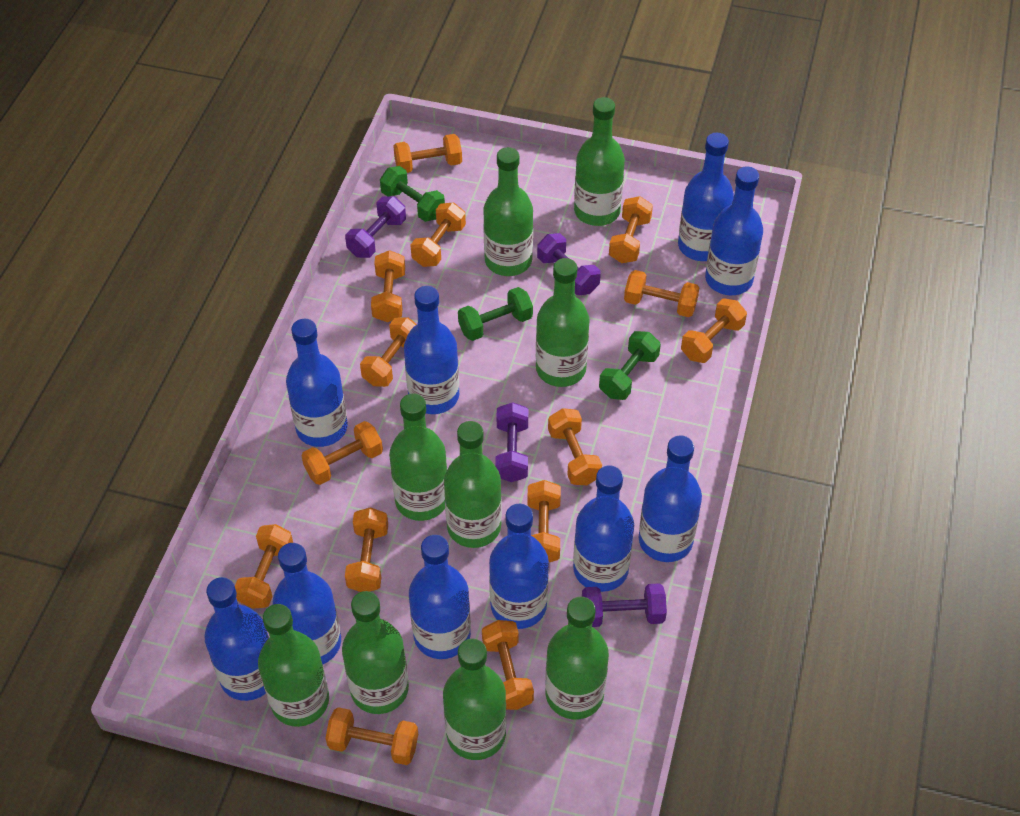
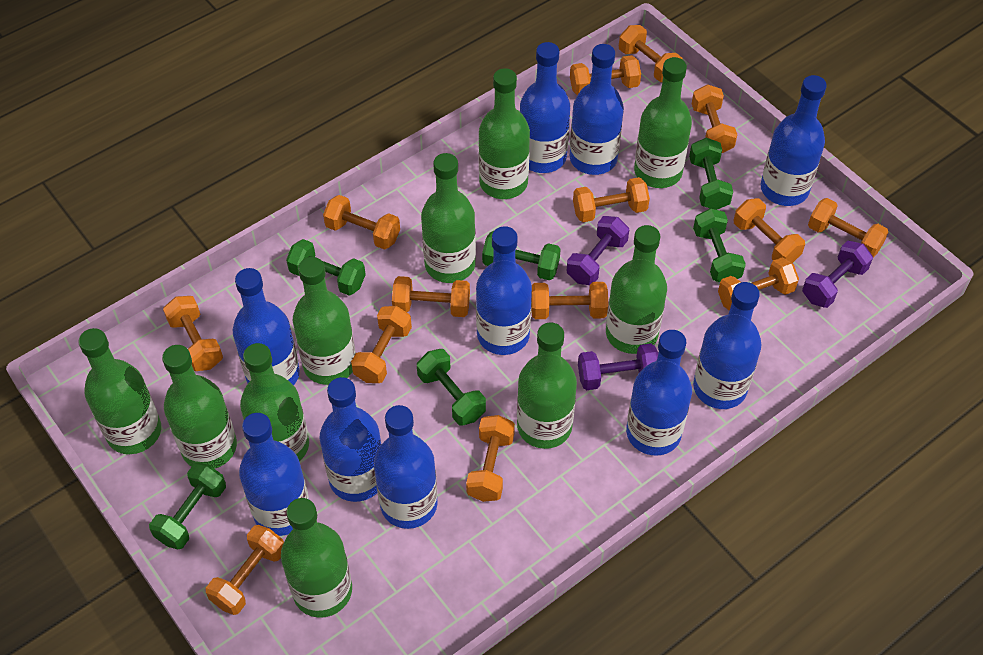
green bottle: [258,604,329,727] [342,591,409,714] [389,393,447,521] [443,639,506,760] [444,421,502,548] [483,147,533,276] [536,258,590,387] [545,597,609,719] [574,97,625,226] = 9 -> [79,328,161,454] [162,345,237,469] [240,343,309,461] [281,498,352,618] [293,257,355,385] [421,153,476,283] [478,68,530,199] [517,322,577,449] [606,225,667,354] [634,57,692,188] = 10
green dumbbell: [380,166,445,222] [458,287,533,341] [599,331,661,400] = 3 -> [149,463,226,549] [286,239,366,296] [417,349,486,426] [482,231,561,280] [689,138,733,210] [693,208,746,282] = 6
purple dumbbell: [345,196,406,258] [495,402,528,482] [537,233,601,295] [582,583,667,627] = 4 -> [567,216,629,285] [578,343,658,390] [802,241,873,308] = 3

